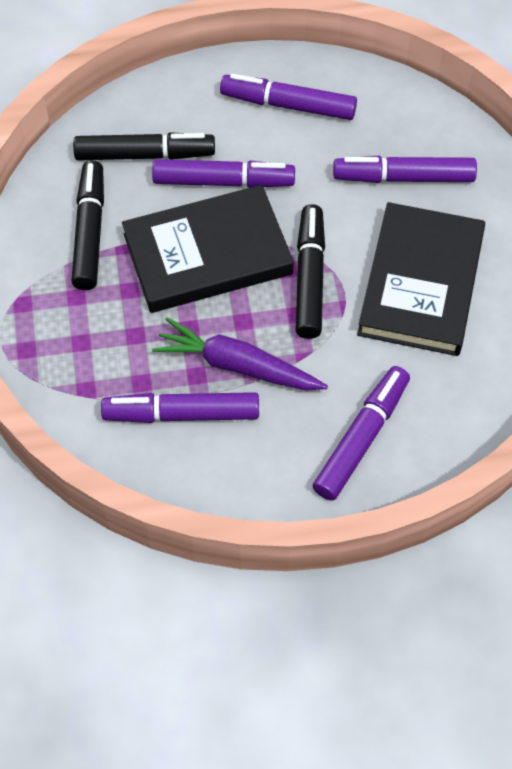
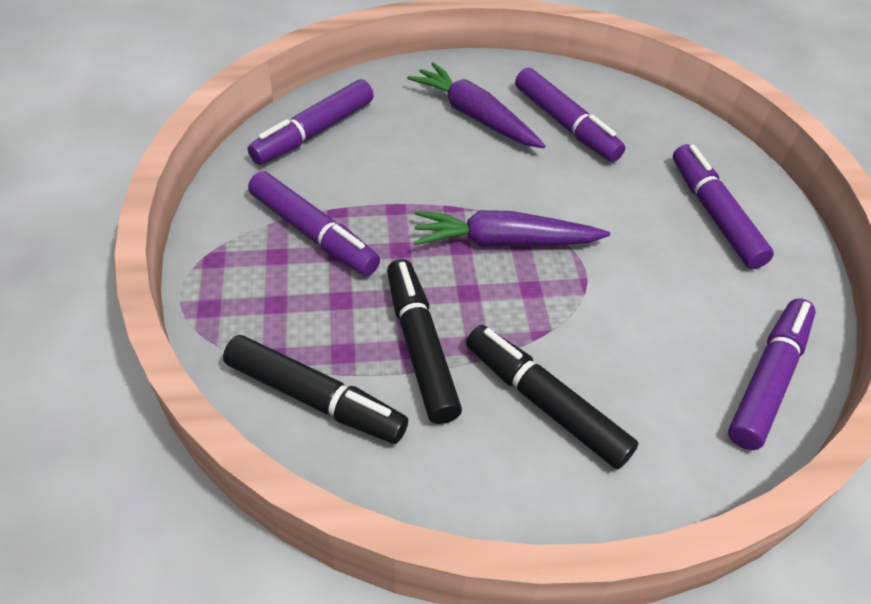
black book: [122,185,294,313] [357,202,485,356] = 2 -> none = 0
purple carrot: [152,318,328,390] = 1 -> [407,62,545,148] [414,210,610,247] = 2

